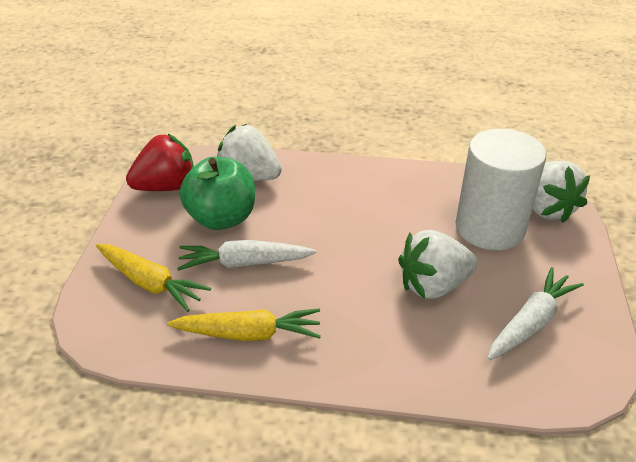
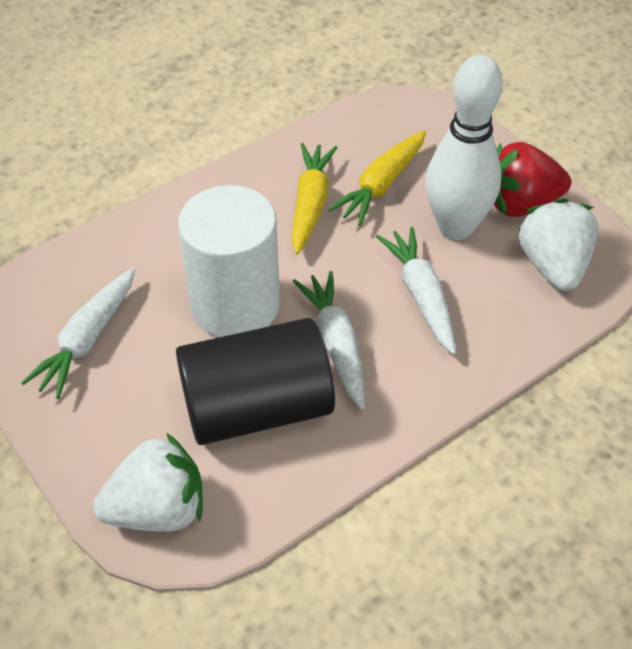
black cylinder: none = 0 -> [176,318,335,445] = 1
green apple: [180,157,255,230] = 1 -> none = 0
white bowling pin: none = 0 -> [425,55,503,240] = 1
white carrot: [177,240,317,271] [488,267,584,360] = 2 -> [21,268,135,399] [293,271,365,409] [376,227,456,355] = 3
white strawberry: [217,124,282,181] [398,230,478,299] [533,161,590,223] = 3 -> [93,433,203,531] [518,198,598,291] = 2

